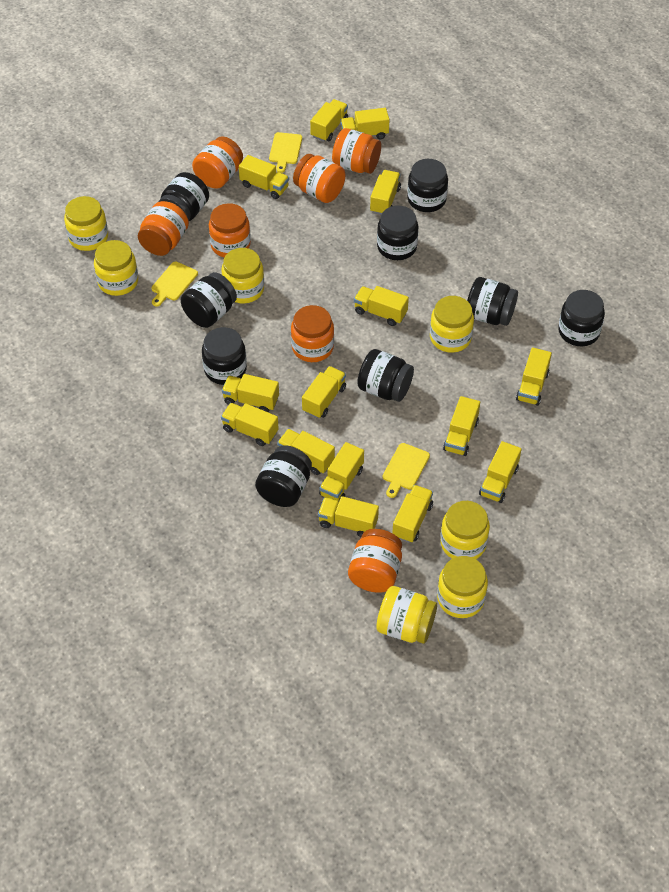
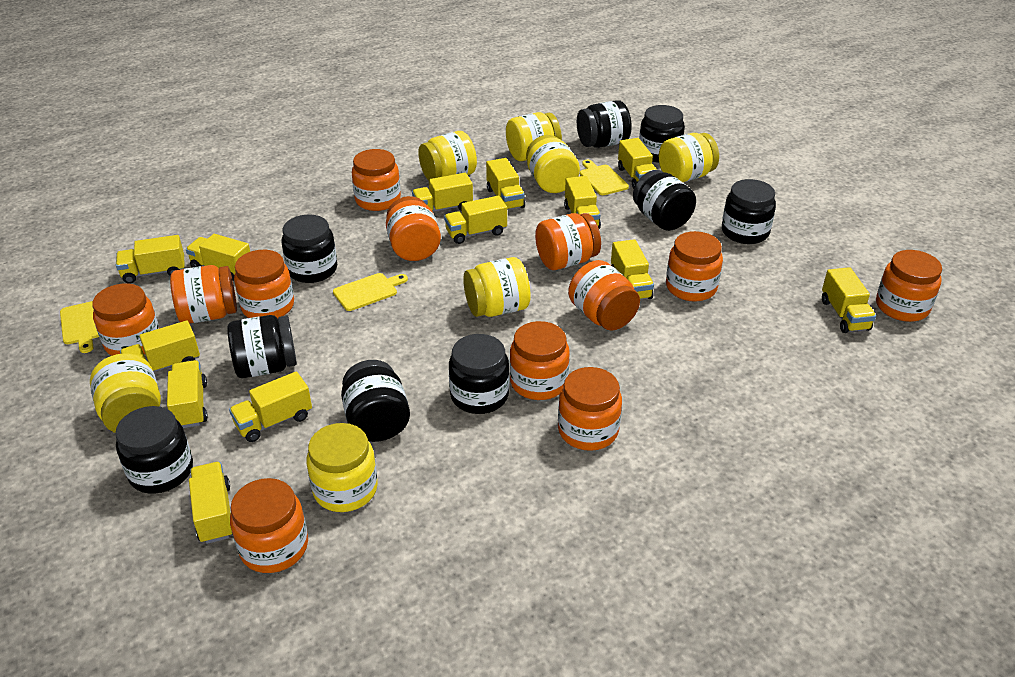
orange jar: [138,201,189,256] [192,136,243,189] [209,203,251,258] [291,305,334,362] [293,154,346,203] [332,128,381,174] [348,529,402,593] = 7 -> [92,283,160,356] [170,265,237,324] [230,478,308,573] [234,250,294,318] [352,149,401,211] [386,196,441,261] [510,321,570,400] [535,213,601,270] [558,367,622,451] [568,260,640,331] [666,231,723,302] [876,250,942,322] = 12
yellow truck: [221,403,279,446] [222,374,279,412] [239,155,289,199] [277,429,335,475] [302,366,346,418] [310,99,348,142] [318,496,379,537] [319,442,364,501] [340,108,390,139] [354,286,409,326] [370,170,401,215] [392,485,433,543] [443,396,480,456] [479,441,521,503] [516,348,552,406] = 15 -> [116,235,185,284] [120,320,200,372] [167,360,208,428] [186,234,250,281] [189,462,232,544] [229,371,312,442] [412,173,473,212] [444,196,507,244] [486,158,525,210] [564,176,601,229] [611,239,654,300] [618,138,657,189] [822,267,876,333] = 13

